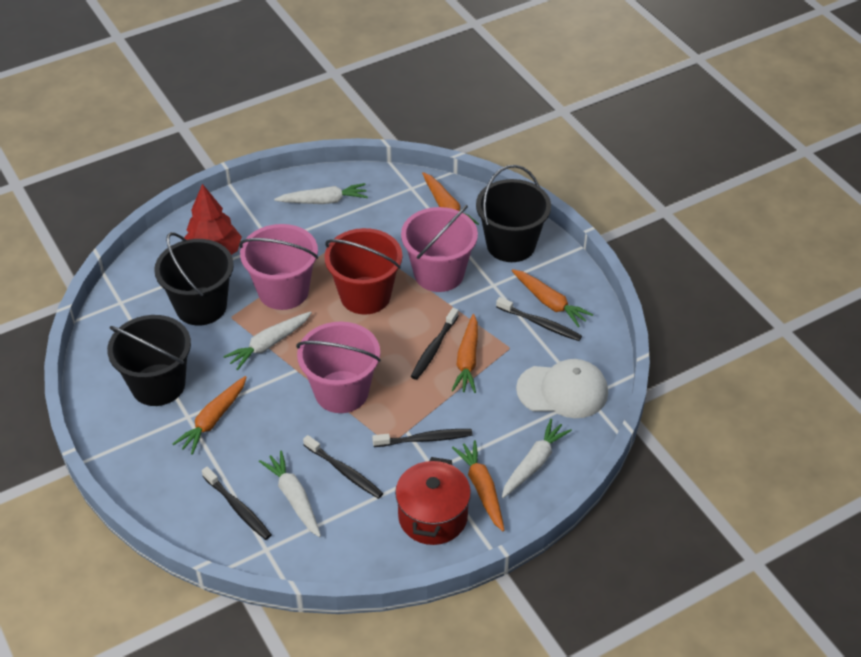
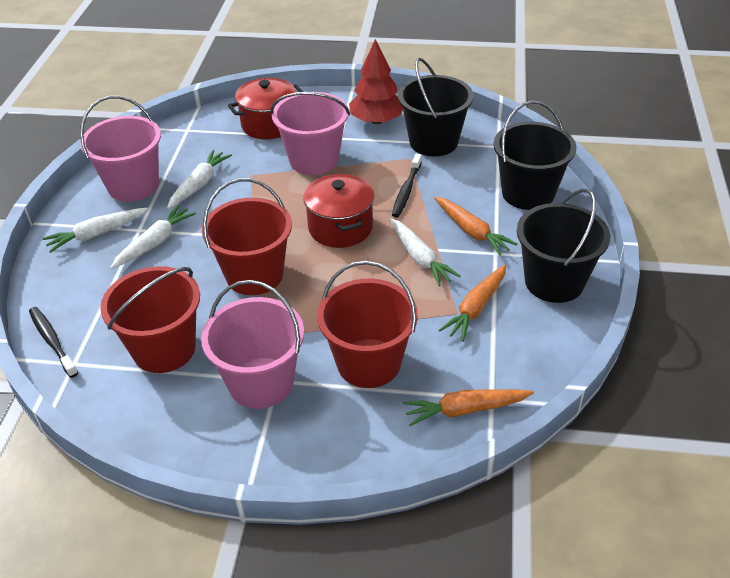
black toothbrush: [202,467,271,540] [303,435,383,499] [372,429,473,447] [411,308,459,380] [496,297,582,341] = 5 -> [29,307,78,378] [392,154,422,218] = 2
orange carrot: [173,376,247,455] [422,172,479,225] [451,314,478,393] [452,440,504,531] [511,269,593,327] = 5 -> [403,390,534,426] [434,197,517,256] [438,264,506,342] = 3
red bucket: [324,228,402,315] = 1 -> [100,266,200,373] [202,178,292,295] [317,261,418,388] = 3
red pot: [395,457,471,545] = 1 -> [228,78,303,139] [303,174,374,248] = 2
white cap: [516,359,608,418] = 1 -> none = 0

